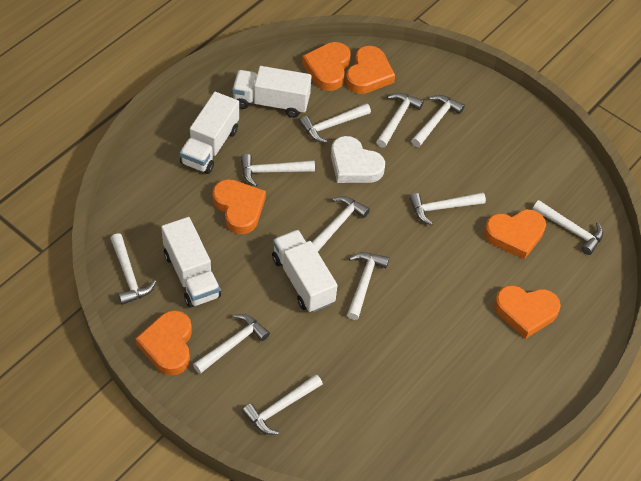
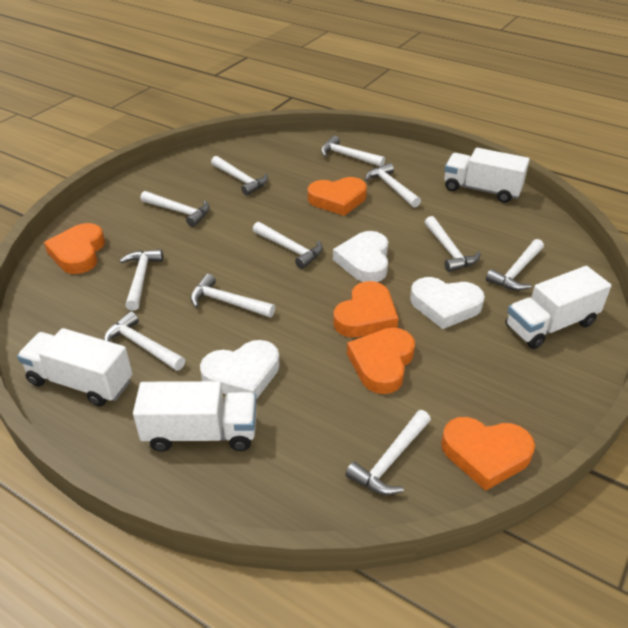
orange heart: [135,310,192,376] [212,179,266,234] [302,42,351,91] [345,46,395,94] [484,209,546,259] [494,285,561,339] = 6 -> [44,223,105,274] [308,177,367,216] [333,281,398,337] [347,328,415,394] [441,417,535,491] = 5
white heart: [331,136,385,183] = 1 -> [200,340,280,400] [333,231,388,282] [410,277,485,329] = 3

